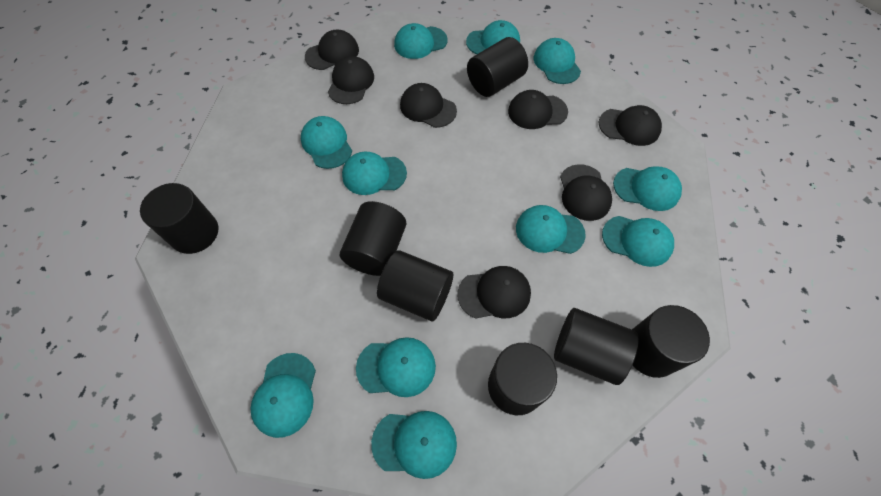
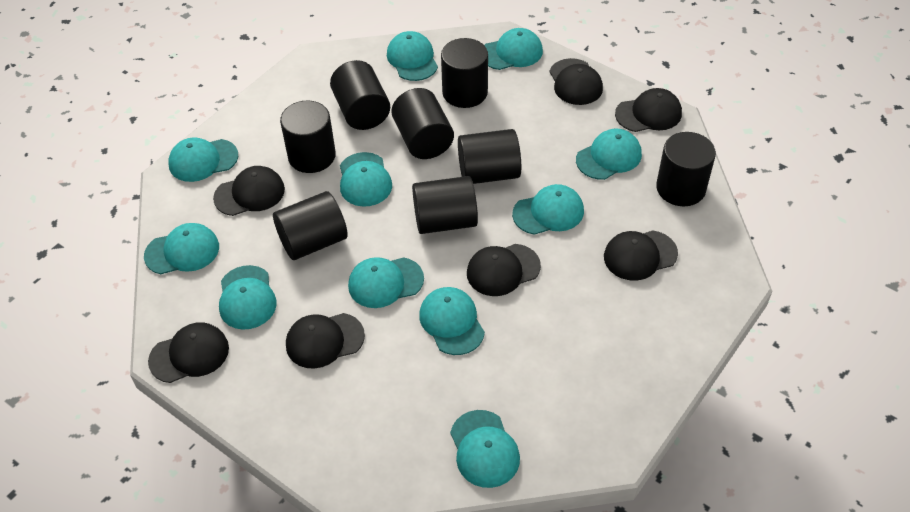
black cylinder: [140,183,218,254] [340,201,406,276] [377,250,453,321] [467,37,528,97] [488,343,557,415] [554,308,638,385] [632,305,710,378] = 7 -> [273,191,348,260] [280,101,336,173] [330,60,390,130] [391,88,454,159] [412,176,478,234] [441,38,488,108] [458,129,521,184] [656,132,716,206] = 8

